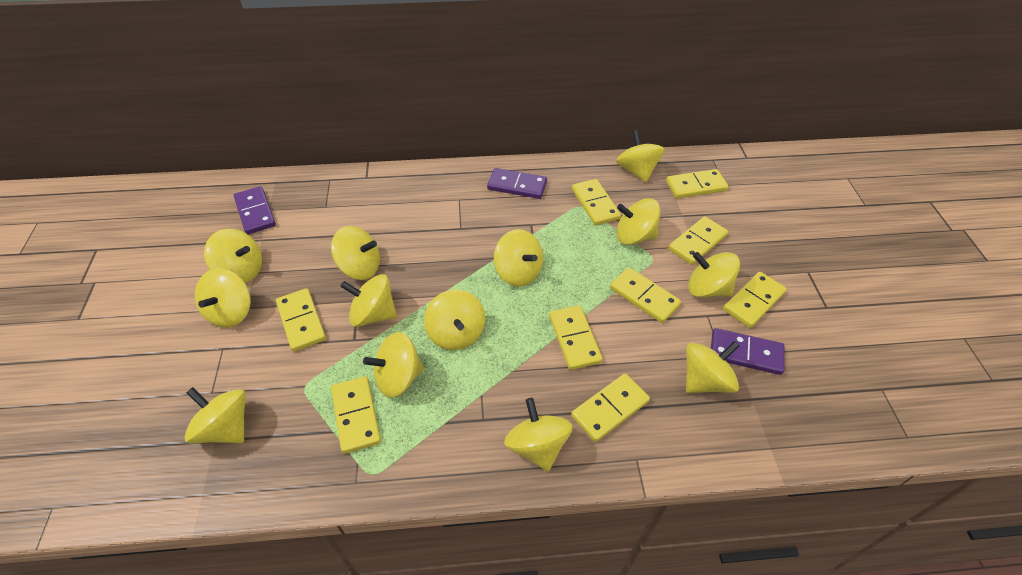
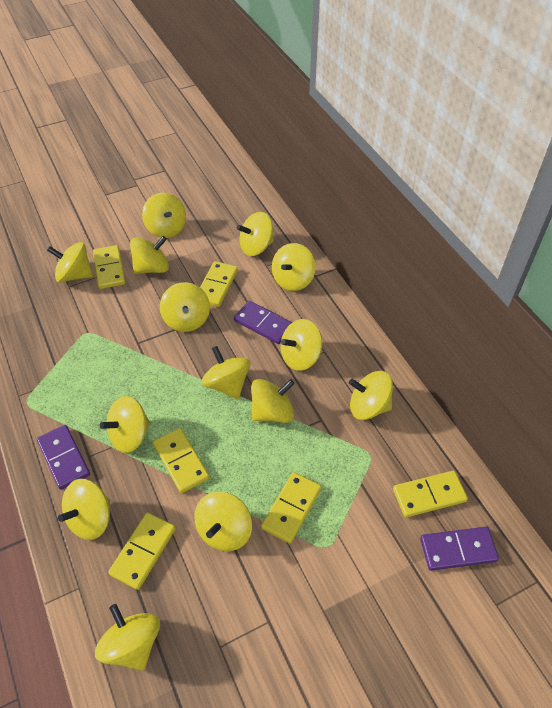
yellow domino: [276,288,326,352] [331,376,381,454] [549,305,603,370] [571,374,650,442] [572,179,621,226] [610,267,681,323] [666,169,729,198] [668,216,728,265] [723,272,787,328] = 9 -> [93,245,125,289] [108,512,176,590] [153,428,209,493] [200,261,238,307] [261,472,321,544] [393,471,468,518] = 6
yellow spinning top: [185,387,246,444] [195,268,251,328] [204,229,262,283] [331,226,380,280] [340,274,397,327] [363,332,424,398] [424,289,485,350] [494,229,543,286] [504,398,573,471] [616,130,665,182] [617,198,661,245] [686,341,740,393] [688,252,740,298] = 13 -> [47,242,93,283] [58,479,110,540] [95,604,160,671] [100,396,151,453] [130,236,169,274] [142,193,186,238] [160,282,210,332] [194,492,252,551] [201,346,251,399] [237,212,274,256] [251,379,295,423] [272,243,316,291] [280,319,322,371] [349,371,393,420] = 14

